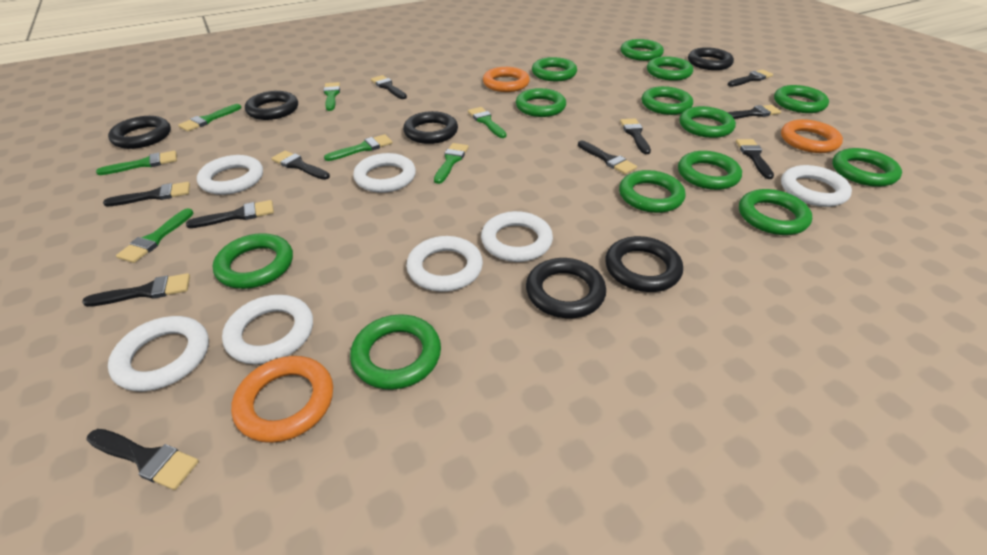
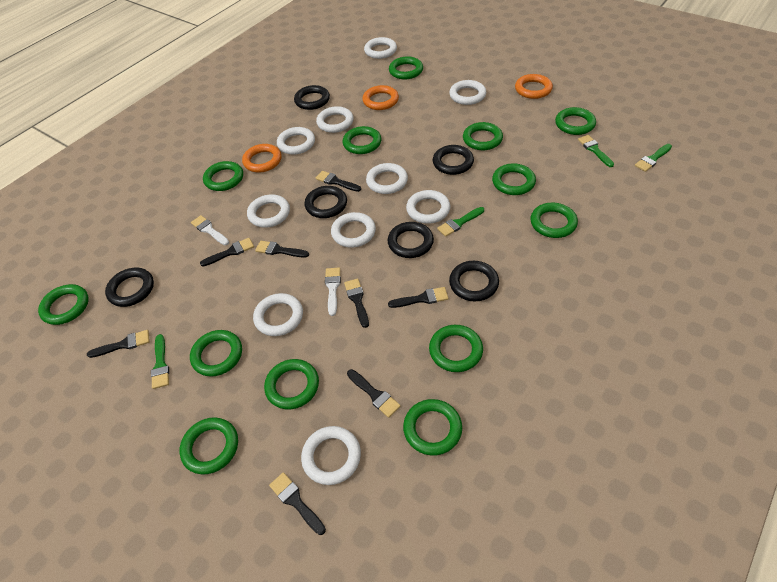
black brush: [82,273,190,307] [86,429,199,490] [103,182,190,207] [186,200,274,228] [271,151,330,180] [371,75,407,99] [578,141,637,174] [620,118,651,154] [727,69,773,87] [727,105,781,119] [736,139,774,179] = 11 -> [87,330,150,358] [200,238,254,266] [255,241,309,258] [269,472,326,535] [316,171,361,192] [344,279,369,328] [347,369,401,418] [388,287,449,308] = 8
green brush: [96,151,177,175] [116,208,194,263] [178,104,242,132] [323,82,340,111] [324,134,392,161] [434,143,469,184] [468,107,506,138] = 7 -> [151,334,169,389] [437,207,484,237] [578,135,614,167] [635,144,672,172] = 4
white brush: none = 0 -> [191,215,229,245] [325,267,341,316] = 2
white ring: [108,316,209,391] [197,155,263,195] [222,295,313,364] [353,153,416,193] [406,236,483,292] [481,211,553,262] [781,165,852,207] = 7 -> [247,194,290,227] [253,293,303,336] [277,127,315,155] [301,426,361,485] [316,106,354,133] [331,212,376,248] [364,37,397,59] [366,163,408,194] [406,190,450,224] [449,80,486,105] = 10

